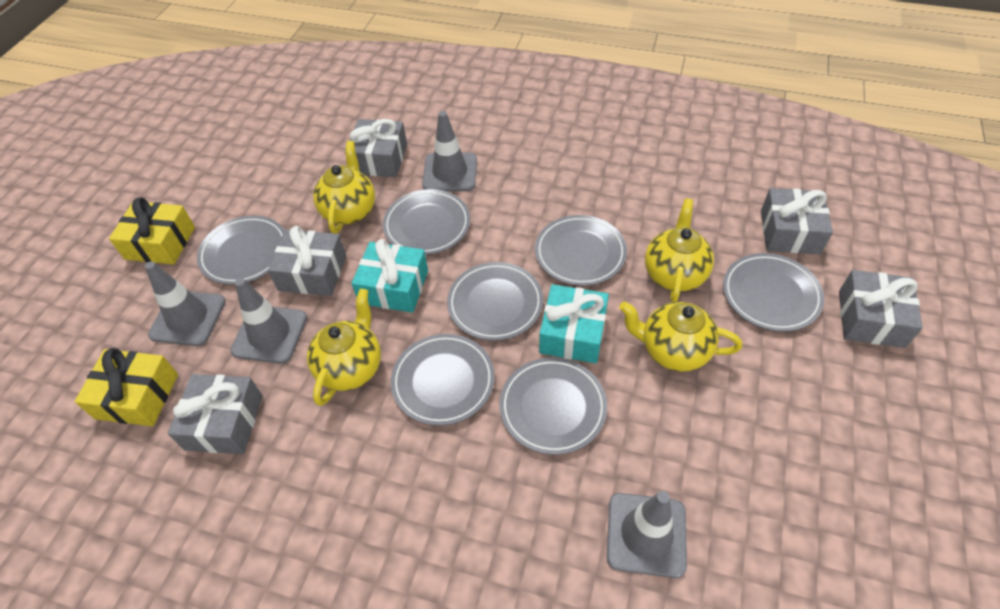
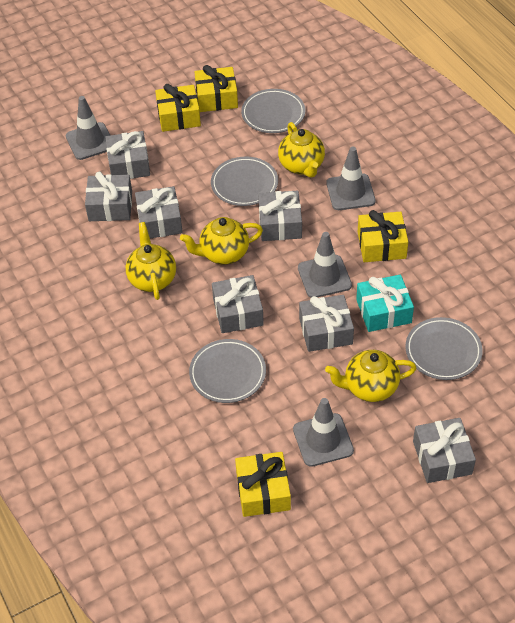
grey gift: [168,374,263,454] [268,226,346,296] [345,119,407,177] [761,188,833,254] [839,270,923,348] = 5 -> [85,171,132,221] [105,131,150,179] [135,186,183,239] [212,275,264,333] [258,190,302,241] [299,295,354,352] [413,418,476,483] = 7
grey plate: [197,216,285,285] [383,189,470,255] [391,334,495,426] [447,262,543,341] [500,358,607,455] [535,215,627,286] [723,253,824,332] = 7 -> [189,339,266,403] [211,157,278,206] [241,89,305,133] [405,317,483,380] = 4
turquoise gift: [352,239,428,313] [539,284,609,363] = 2 -> [356,274,414,332] = 1
yellow gift: [74,348,178,426] [109,197,195,265] = 2 -> [155,84,201,132] [195,65,238,112] [235,452,291,517] [358,210,408,262] = 4

